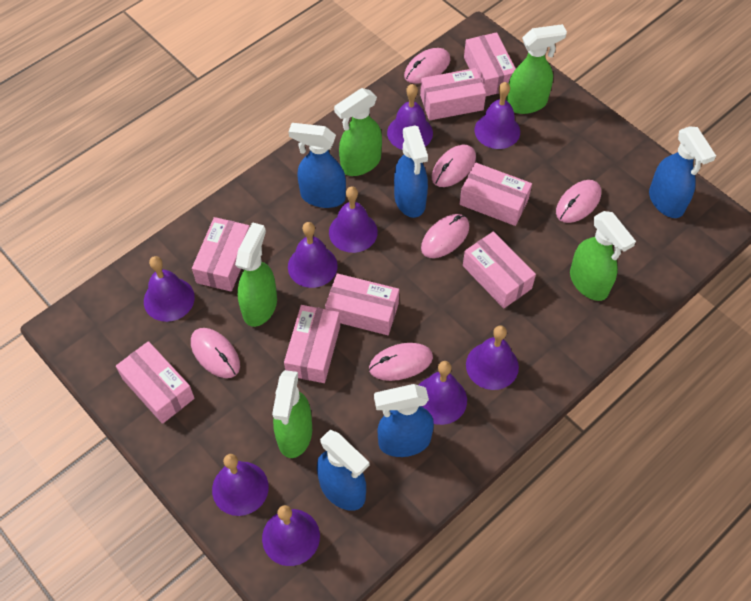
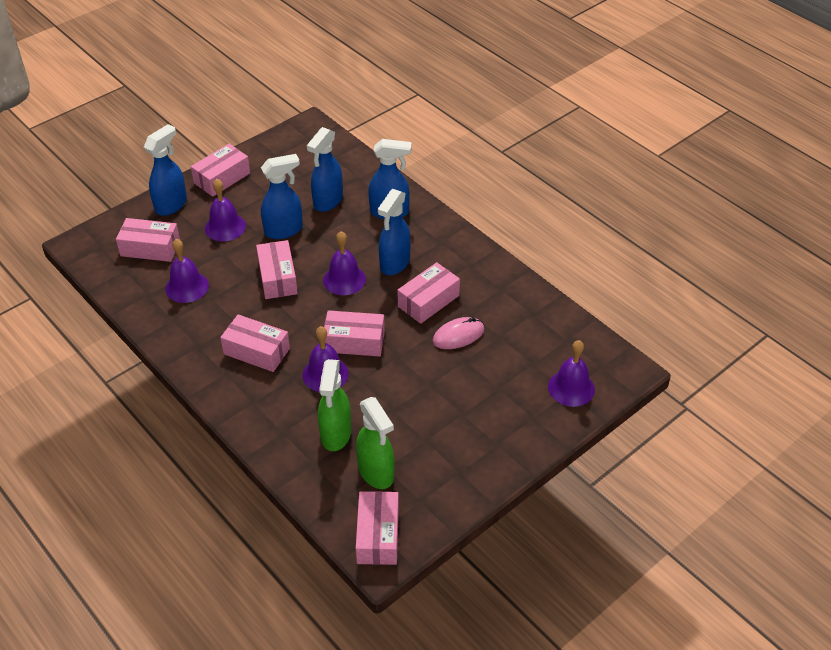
green spray bottle: [235,222,277,327] [272,370,312,458] [334,88,382,176] [506,24,567,114] [570,211,636,301] = 5 -> [318,359,351,451] [356,397,394,489] = 2
pink box: [116,341,195,424] [192,217,250,292] [284,305,340,383] [325,273,399,335] [420,68,486,120] [460,163,532,226] [463,232,536,308] [464,32,516,96] = 8 -> [116,218,180,262] [191,144,250,197] [220,314,290,372] [256,240,298,299] [324,310,385,357] [356,491,399,565] [398,262,460,324] = 7
pink mouse: [191,328,240,378] [369,343,433,381] [404,48,450,84] [421,214,469,258] [432,145,476,187] [556,180,601,223] = 6 -> [432,317,484,349] = 1
purple bell: [144,256,195,322] [212,454,269,516] [262,505,320,566] [288,222,338,288] [329,186,378,253] [387,84,433,150] [419,361,467,425] [466,325,519,390] [474,82,520,149] = 9 -> [165,239,209,303] [205,179,246,241] [302,326,349,392] [323,231,366,295] [548,340,595,407] = 5

